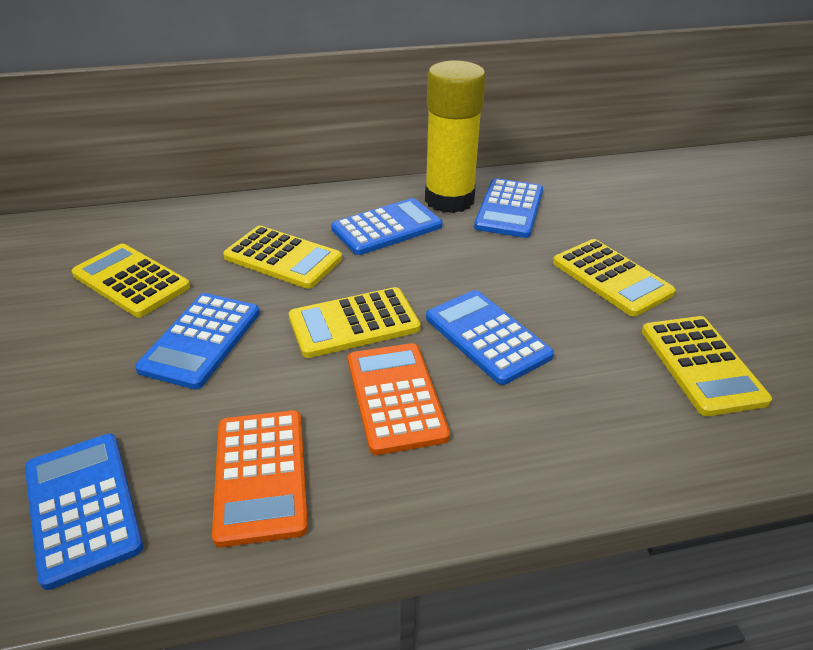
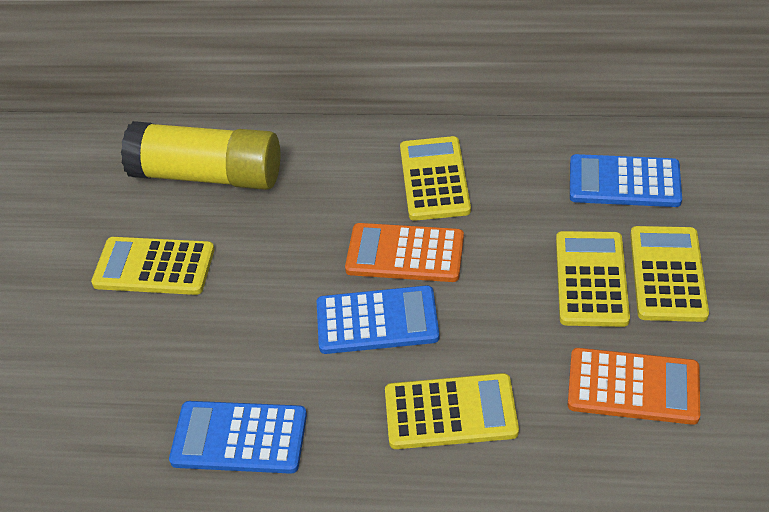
blue calculator: [25,434,143,590] [135,293,260,389] [331,198,442,255] [426,290,554,385] [474,178,543,238] = 5 -> [169,401,307,474] [317,285,439,354] [570,154,682,207] = 3

